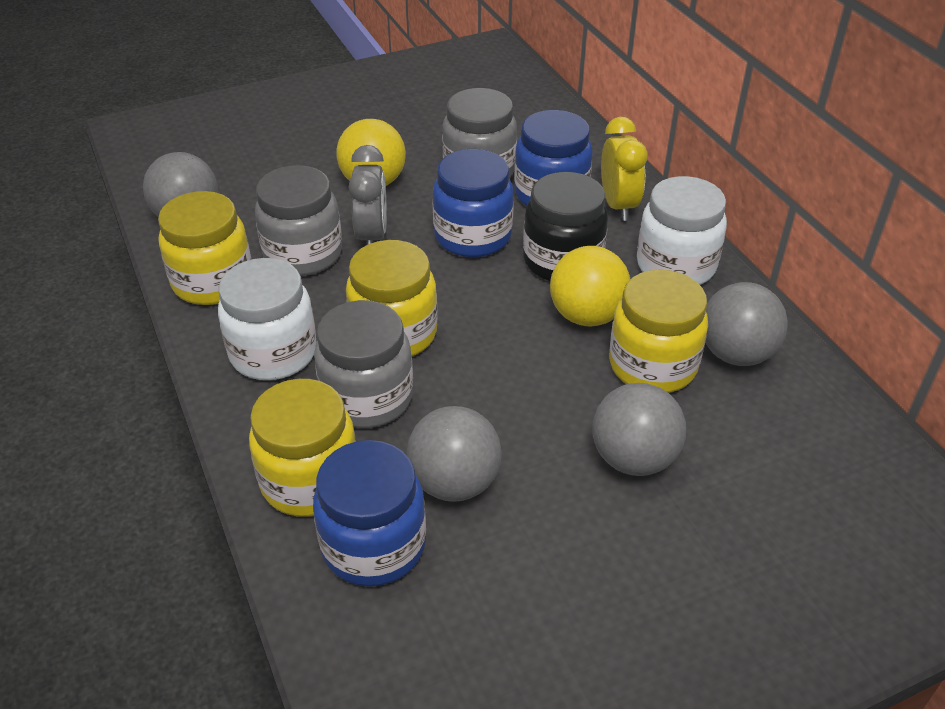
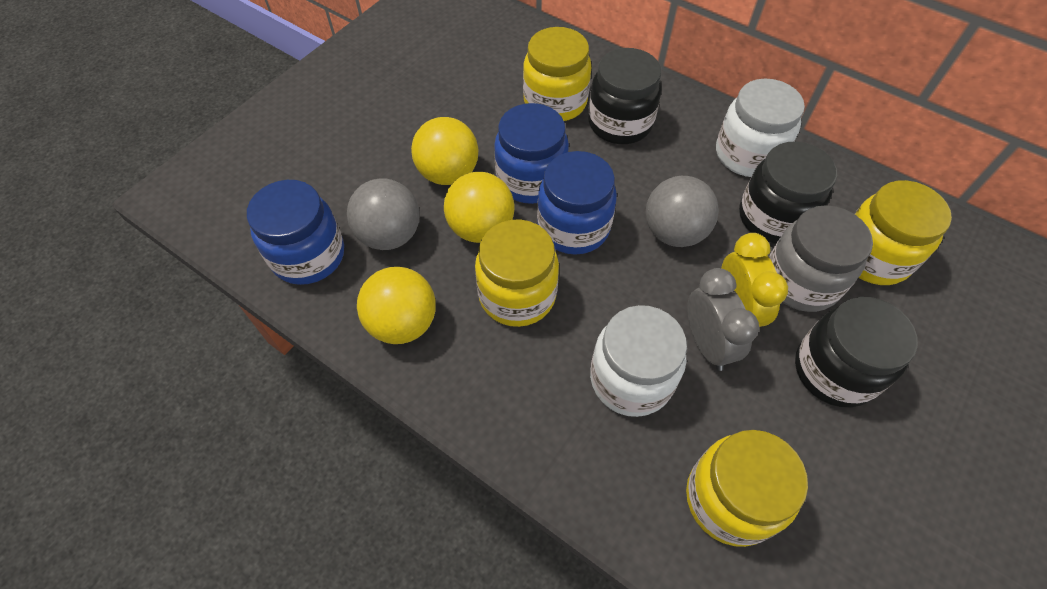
black jar: [523,172,608,281] = 1 -> [588,48,662,144] [739,141,837,244] [795,297,918,408] = 3
grey ball: [143,152,218,217] [406,406,502,502] [592,383,686,476] [705,282,788,366] = 4 -> [347,178,420,250] [646,176,719,247] = 2
grey jar: [255,165,342,276] [314,300,413,428] [442,88,517,178] = 3 -> [769,205,873,312] = 1
yellow ball: [336,119,406,186] [550,246,630,326] = 2 -> [357,267,436,344] [411,117,479,185] [444,172,514,243] = 3

